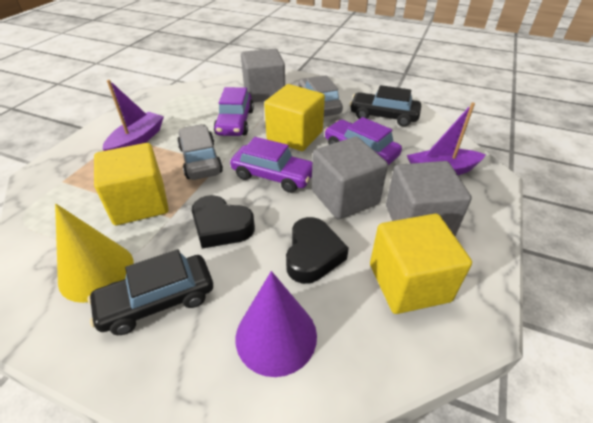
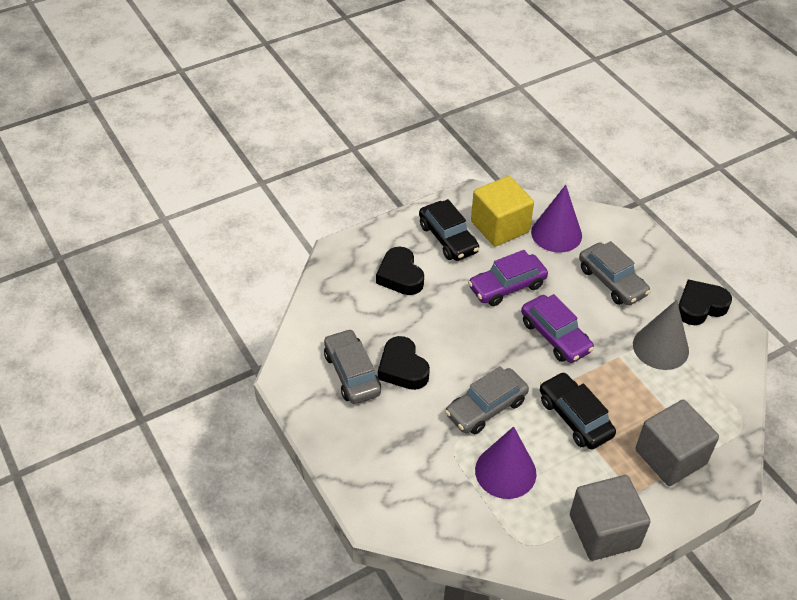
black heart: [192,195,255,248] [286,217,349,284] = 2 -> [376,247,424,295] [378,336,430,390] [678,279,732,325] = 3
grey car: [177,124,223,180] [298,75,343,117] = 2 -> [324,329,381,404] [445,366,529,435] [579,241,651,305] = 3
grey cone: none = 0 -> [633,300,689,370] = 1
grey cube: [241,49,285,103] [312,137,388,220] [386,161,472,236] = 3 -> [570,475,651,561] [635,400,719,486] = 2
purple boat: [102,80,164,151] [407,103,486,175] = 2 -> none = 0
purple car: [214,87,254,136] [230,137,312,193] [324,117,402,165] = 3 -> [468,250,548,306] [521,294,594,363] = 2
purple cone: [236,271,317,377] = 1 -> [475,426,537,499] [531,185,582,253] = 2
yellow cone: [55,204,134,303] = 1 -> none = 0
yellow cube: [94,143,169,225] [264,84,325,151] [370,214,472,314] = 3 -> [471,176,534,247] = 1

